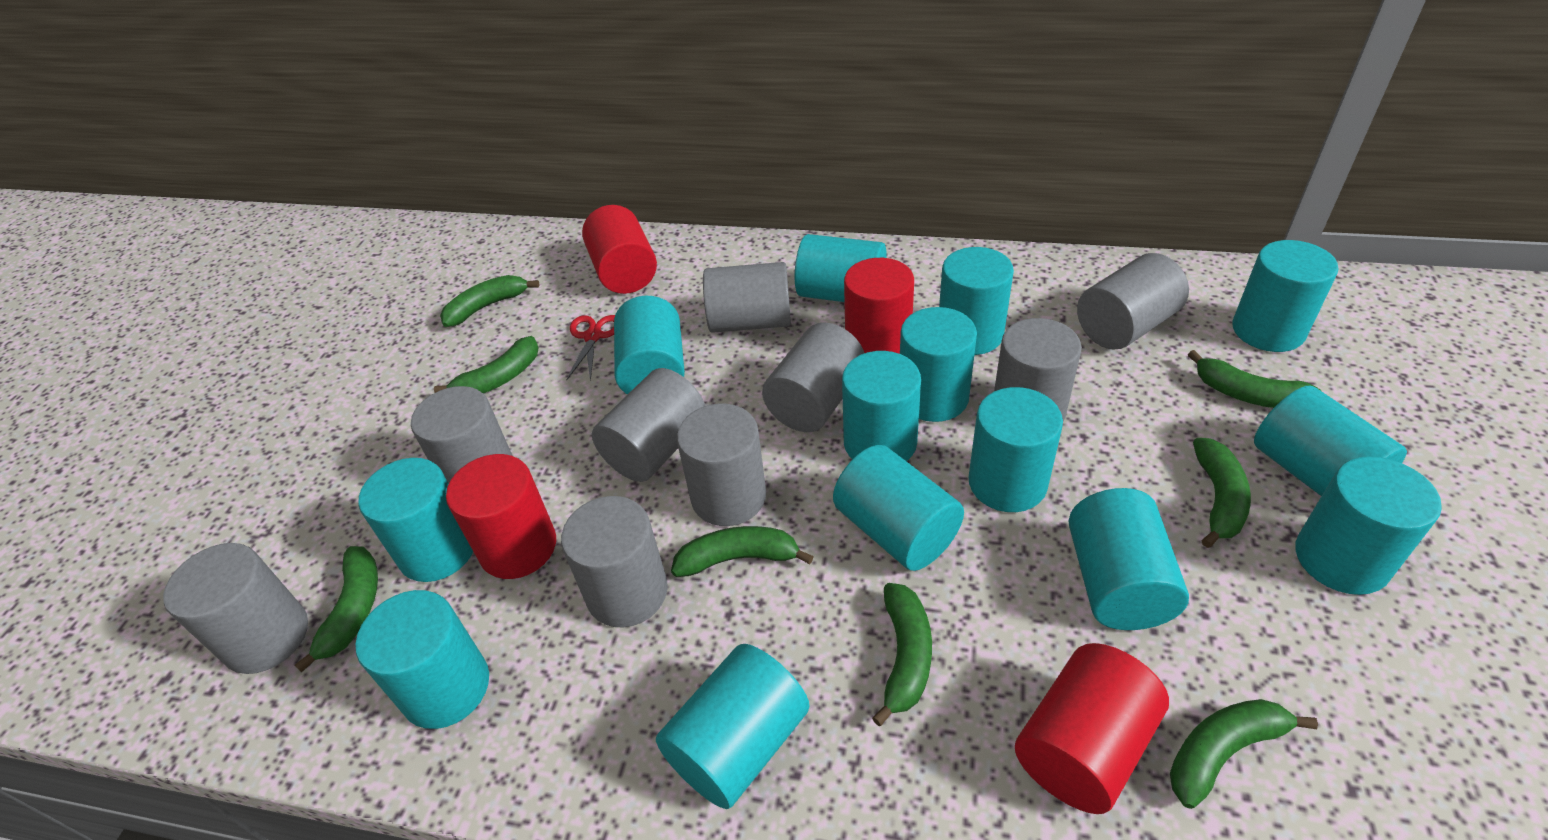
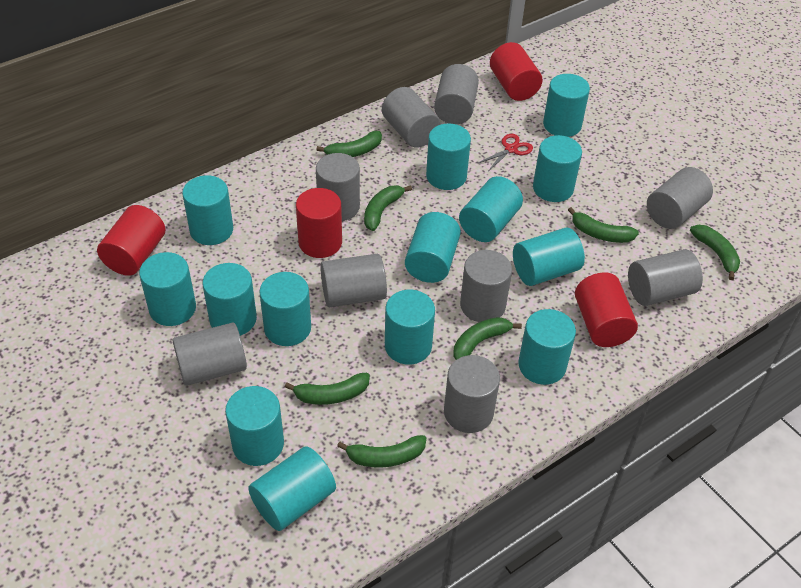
green banana: [295,546,378,673] [434,336,539,393] [440,275,539,327] [671,526,814,577] [872,583,932,726] [1170,699,1318,809] [1188,350,1321,408] [1193,438,1251,548] = 8 -> [285,373,370,405] [316,131,382,157] [337,435,426,468] [364,185,412,231] [453,317,522,360] [568,207,639,243] [690,225,740,280] = 7

